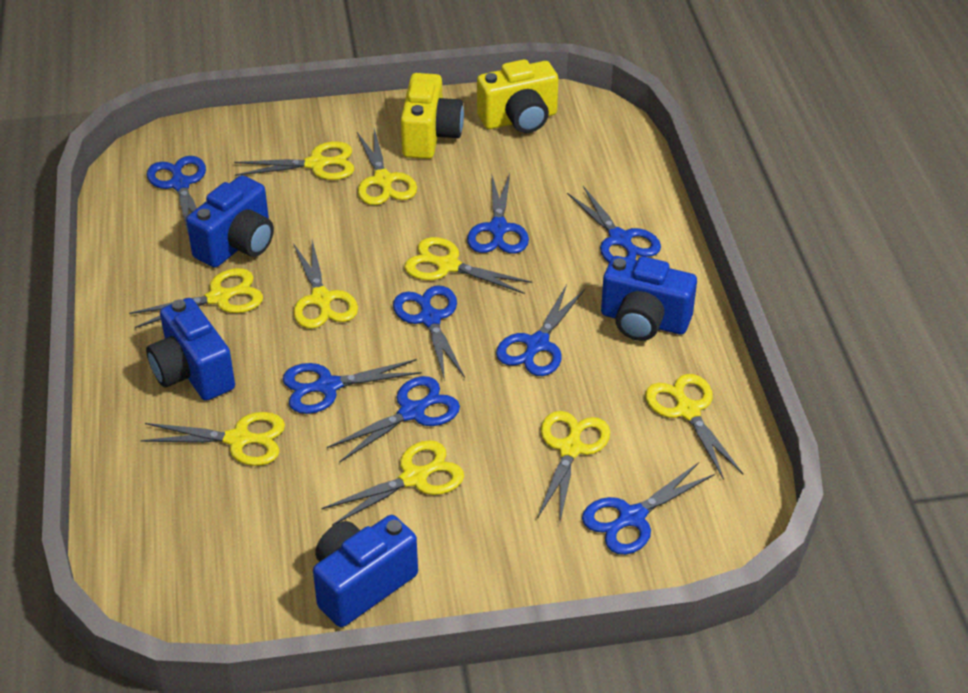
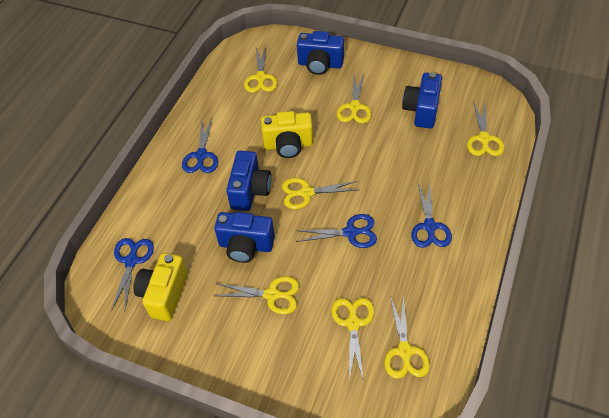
blue scissors: [147,156,206,233] [283,359,422,414] [327,376,460,463] [393,285,465,381] [467,173,529,254] [496,284,585,376] [567,186,661,263] [582,462,715,555] = 8 -> [111,238,154,311] [182,118,218,173] [295,214,377,248] [411,182,452,248] = 4
yellow scissors: [129,268,263,328] [140,412,285,466] [234,141,354,180] [293,240,358,329] [321,440,464,526] [357,128,417,205] [405,237,532,294] [537,411,610,521] [645,374,743,480] = 9 -> [215,276,300,314] [244,45,278,93] [282,178,358,209] [331,298,374,380] [337,74,372,123] [384,294,430,379] [467,101,504,156] = 7

